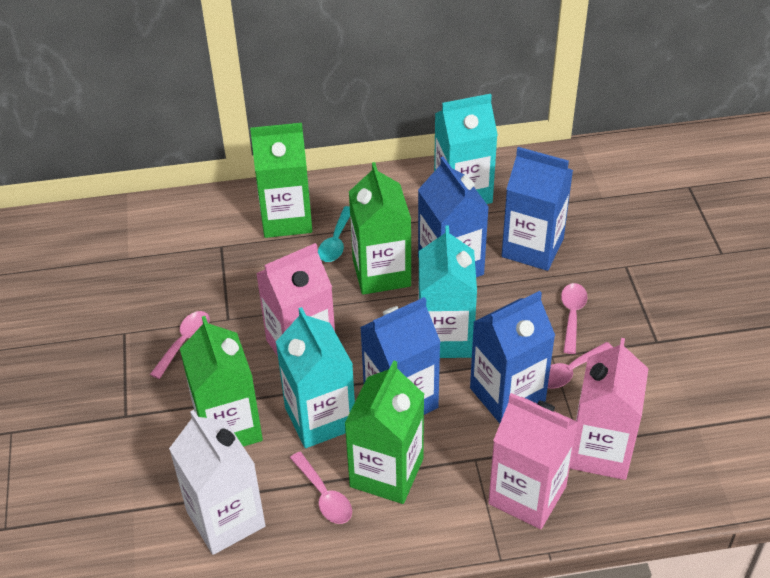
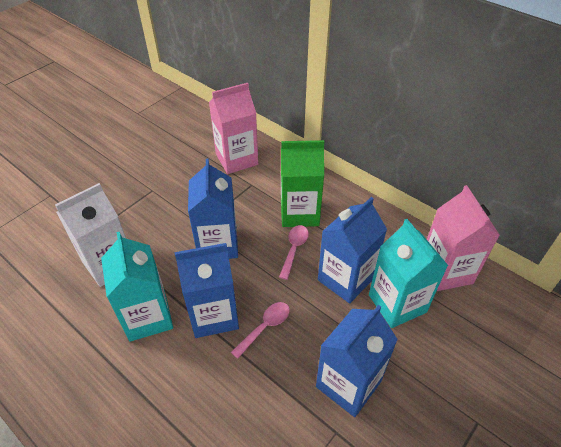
green carton: [180,316,263,447] [250,123,312,238] [344,361,424,504] [349,162,411,295] = 4 -> [281,140,324,227] = 1
pink carton: [256,243,335,356] [488,393,578,529] [570,338,649,480] = 3 -> [209,83,258,174] [427,185,500,291] = 2
pink spoon: [150,311,210,379] [290,452,352,524] [548,342,613,388] [561,283,587,354] = 4 -> [231,302,290,359] [279,225,309,280] = 2
turquoise carton: [276,307,355,448] [418,225,477,358] [434,94,498,204] = 3 -> [101,232,173,342] [369,219,448,328] = 2
turquoise spoon: [318,206,350,262] = 1 -> none = 0

